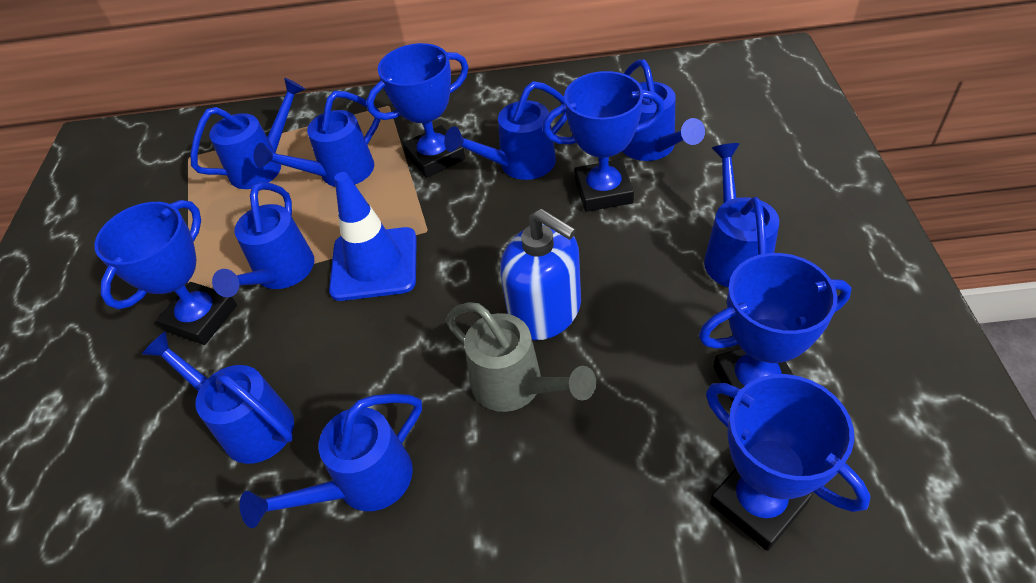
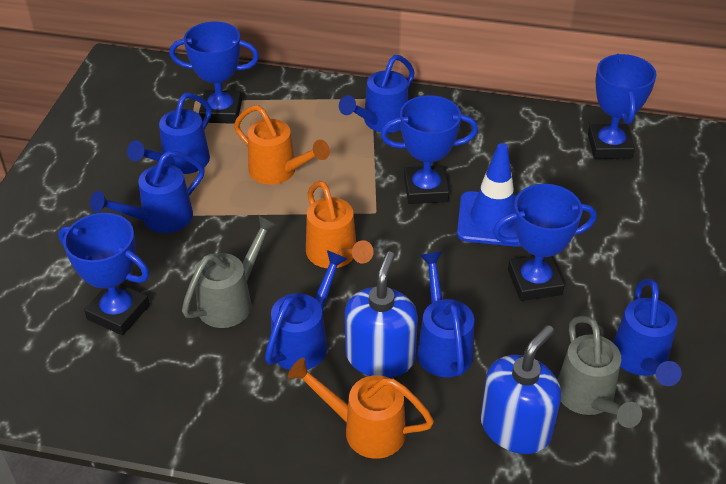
blue soap dispenser: [500,209,581,340] = 1 -> [345,252,418,378] [481,325,561,454] = 2
blue watering can: [142,331,294,464] [190,78,305,189] [212,182,314,297] [239,394,422,528] [254,91,381,187] [444,81,567,180] [622,59,705,161] [704,143,779,288] = 8 -> [90,151,205,233] [127,93,212,174] [265,250,347,370] [339,55,415,133] [417,252,474,377] [613,279,682,386] = 6
grey watering can: [445,302,596,412] = 1 -> [182,215,278,328] [558,316,642,428] = 2
orange watering can: none = 0 -> [234,105,330,185] [288,357,434,459] [306,181,374,268] = 3

